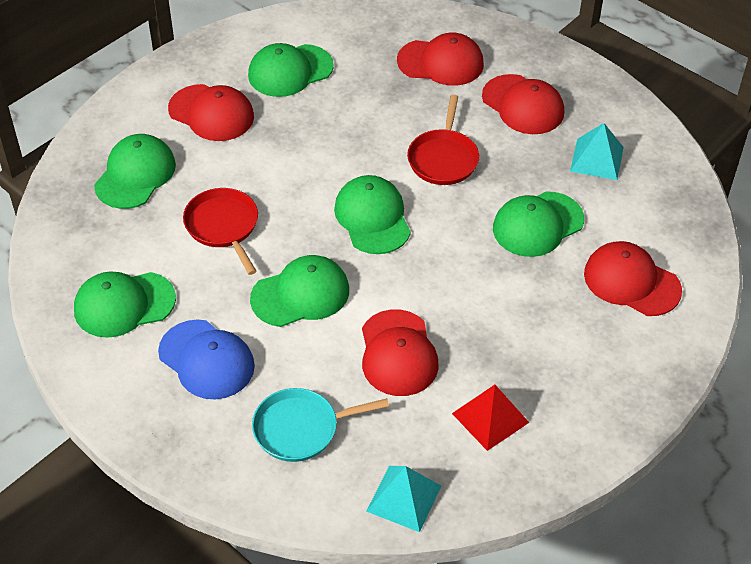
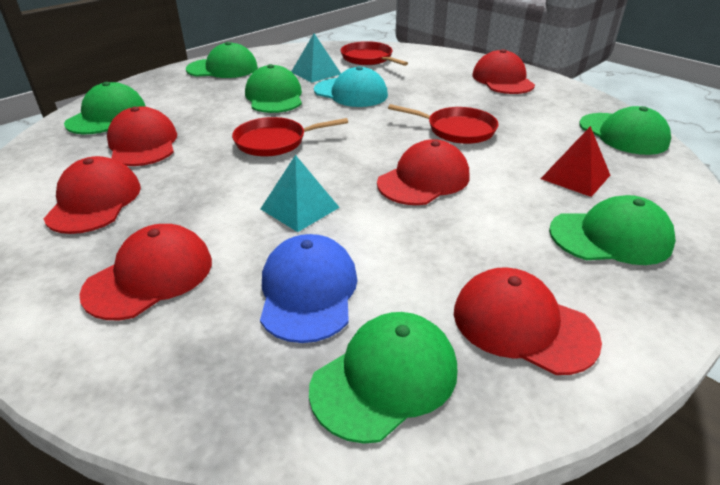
red cap: [168,84,254,141] [362,309,439,396] [397,33,484,86] [482,74,564,134] [584,241,682,316] = 5 -> [43,156,141,234] [79,224,212,320] [107,106,177,166] [377,139,469,205] [454,267,602,375] [472,49,535,94] = 6
red pan: [183,188,258,275] [407,95,479,185] = 2 -> [232,117,348,156] [341,41,408,66] [388,104,499,144] = 3
turquoise cap: none = 0 -> [314,66,388,107] = 1
turquoise pan: [252,388,389,462] = 1 -> none = 0

